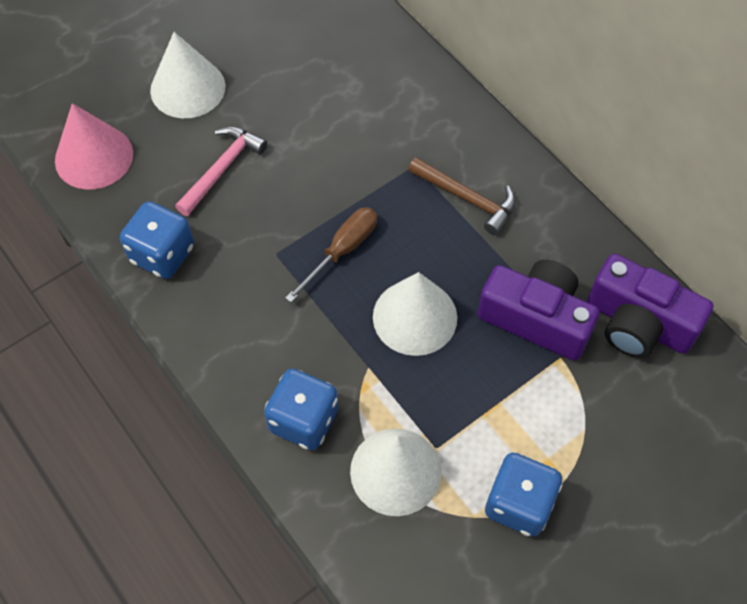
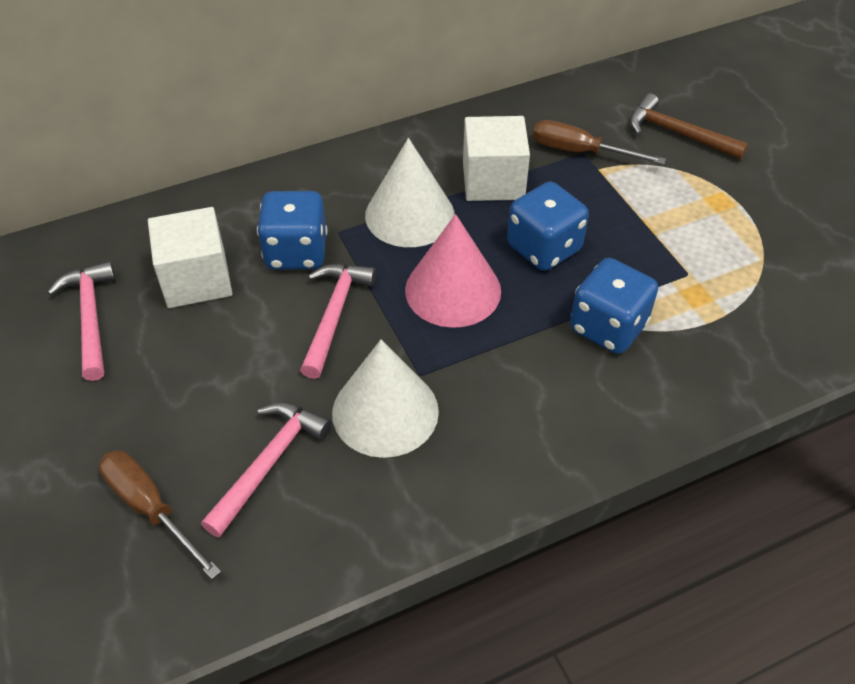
brown screwdriver: [285,207,377,303] = 1 -> [99,451,221,579] [533,120,666,165] = 2
pink hammer: [175,126,267,216] = 1 -> [47,261,116,381] [201,402,332,537] [300,264,376,379] = 3
purple camera: [477,260,600,361] [588,253,713,358] = 2 -> none = 0
white cone: [150,32,225,118] [350,428,441,516] [373,272,457,356] = 3 -> [332,340,439,458] [365,138,455,247] = 2
white cube: none = 0 -> [148,207,233,308] [463,116,530,201] = 2

